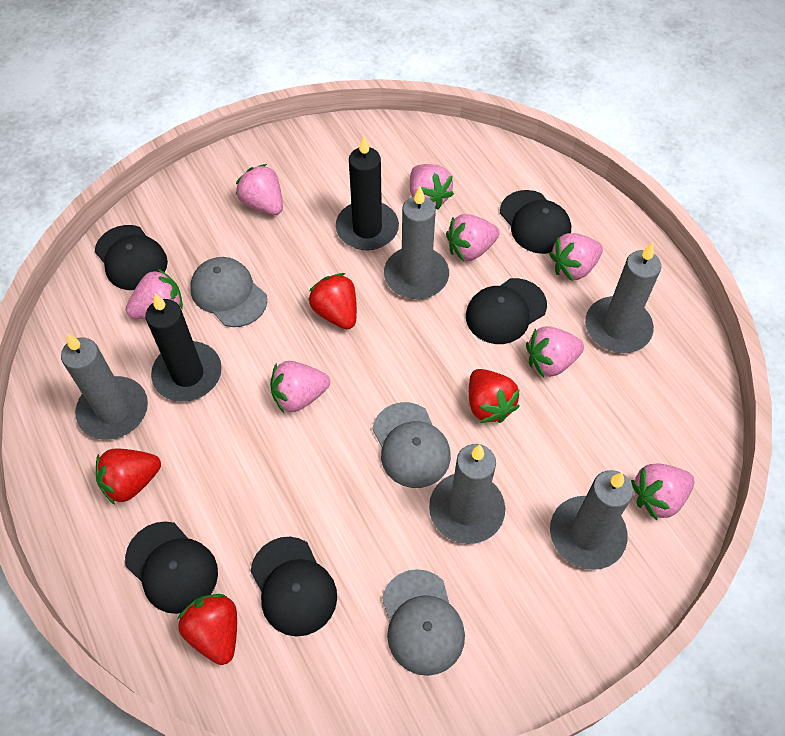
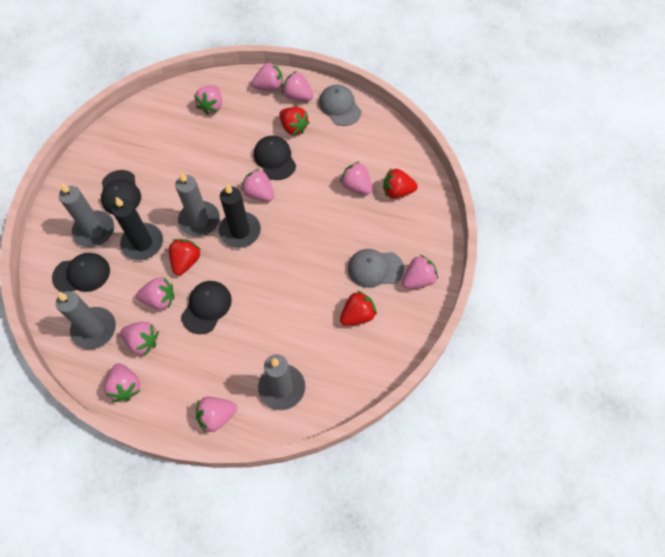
black cap: [95,225,168,290] [125,521,218,614] [250,537,337,636] [466,278,547,344] [500,190,571,254] = 5 -> [52,253,110,293] [101,170,141,215] [181,281,232,334] [254,136,296,180] = 4
grey candle: [61,333,148,440] [384,187,449,299] [429,444,505,544] [550,470,633,570] [585,243,661,353] = 5 -> [56,291,116,349] [59,183,114,247] [175,172,220,237] [258,354,305,410] = 4
grey cap: [190,257,267,327] [372,402,451,488] [382,569,465,676] = 3 -> [319,85,362,126] [348,249,404,288] = 2
pink strawberry: [126,268,183,319] [236,164,283,215] [270,361,330,413] [410,164,454,210] [446,214,500,261] [526,326,584,377] [549,233,603,281] [631,464,694,520] = 8 -> [104,363,140,402] [120,322,159,356] [136,278,174,310] [194,85,222,115] [196,397,237,433] [241,169,274,201] [252,62,283,91] [282,71,313,101] [340,161,373,195] [402,255,438,289] = 10

